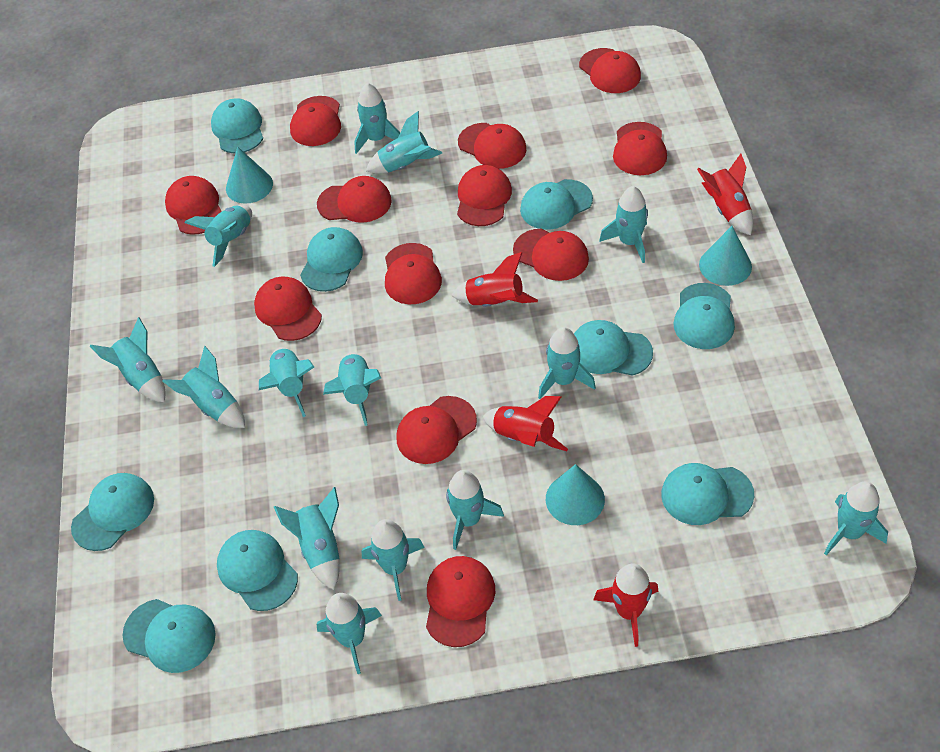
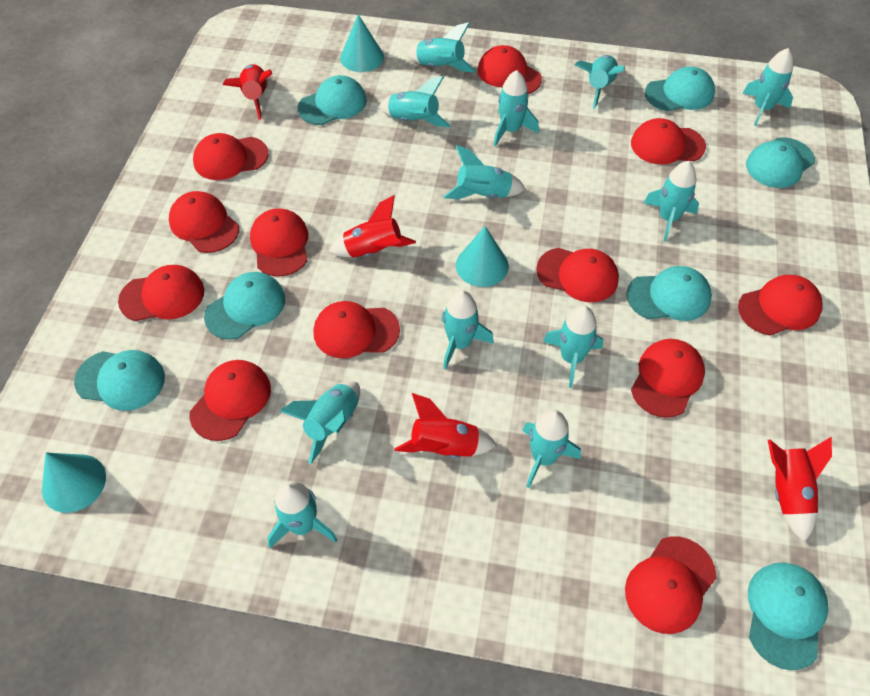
turquoise cap: [71,473,154,551] [123,599,216,673] [211,98,263,153] [217,530,298,611] [300,227,363,292] [520,179,593,230] [574,320,653,376] [661,463,754,525] [673,283,735,349] = 9 -> [74,350,165,411] [204,272,285,340] [298,75,367,125] [626,266,712,321] [645,66,715,111] [746,137,815,188] [748,562,828,670] = 7
turquoise rocket: [90,317,166,402] [162,346,245,428] [184,205,252,267] [259,347,314,417] [274,487,340,590] [317,593,382,674] [323,352,381,426] [354,83,400,154] [362,519,425,601] [366,111,442,174] [446,470,504,550] [538,327,596,399] [599,186,648,263] [824,482,888,555] = 14 -> [267,481,337,548] [279,381,360,464] [379,76,450,127] [407,22,475,72] [441,290,494,370] [443,145,526,199] [493,70,539,147] [523,409,581,488] [543,306,603,388] [575,55,625,109] [644,161,699,242] [742,48,793,126] = 12

